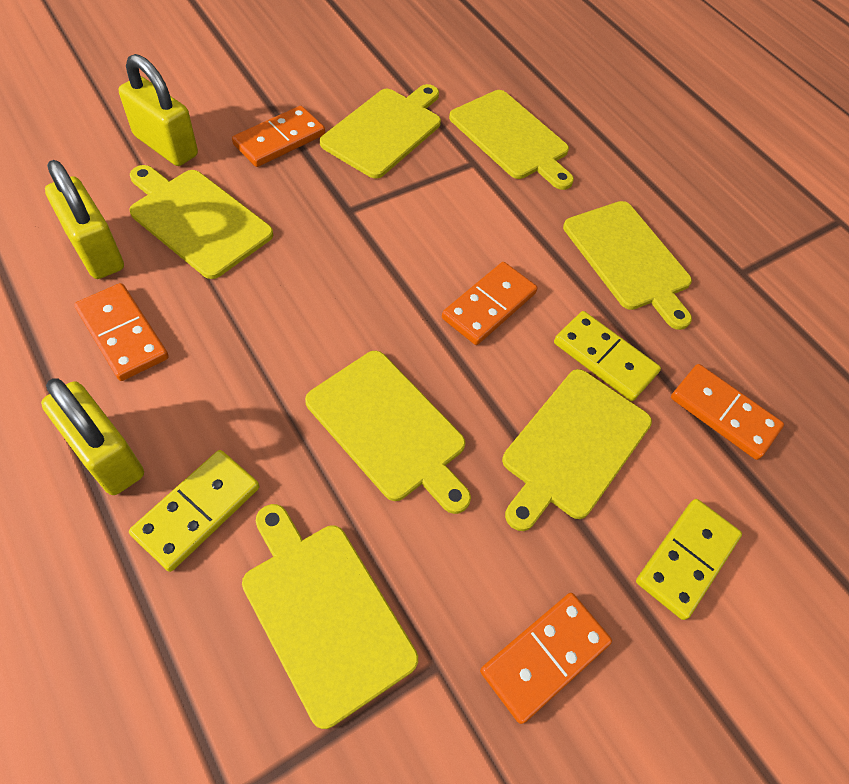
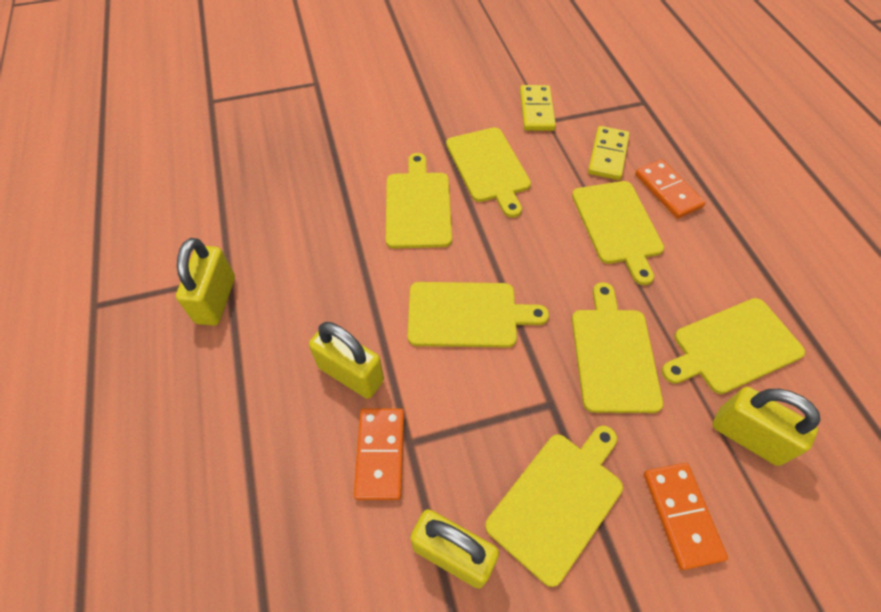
orange domino: [74,283,169,381] [232,106,325,167] [442,262,537,345] [480,593,612,724] [671,364,784,460] = 5 -> [354,408,404,500] [635,159,705,219] [644,463,728,570] = 3
yellow domino: [129,450,259,572] [554,311,661,401] [636,499,742,620] = 3 -> [520,85,556,131] [588,126,630,180] = 2
yellow padlock: [41,378,144,495] [45,160,124,279] [119,54,198,166] = 3 -> [176,238,235,326] [309,322,384,399] [410,509,499,589] [713,387,820,466] = 4

